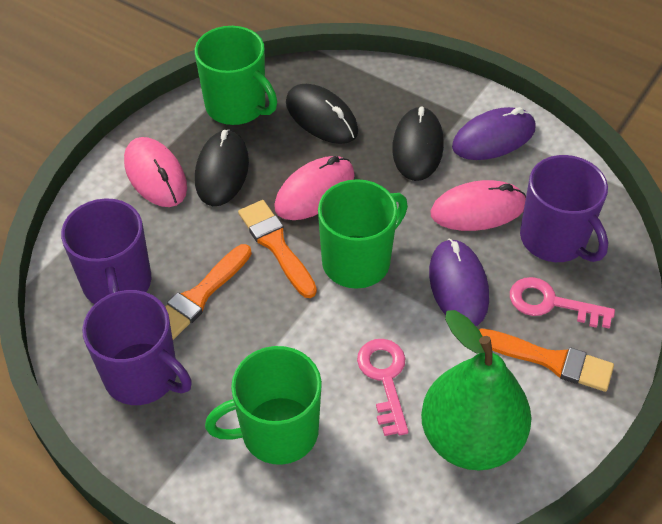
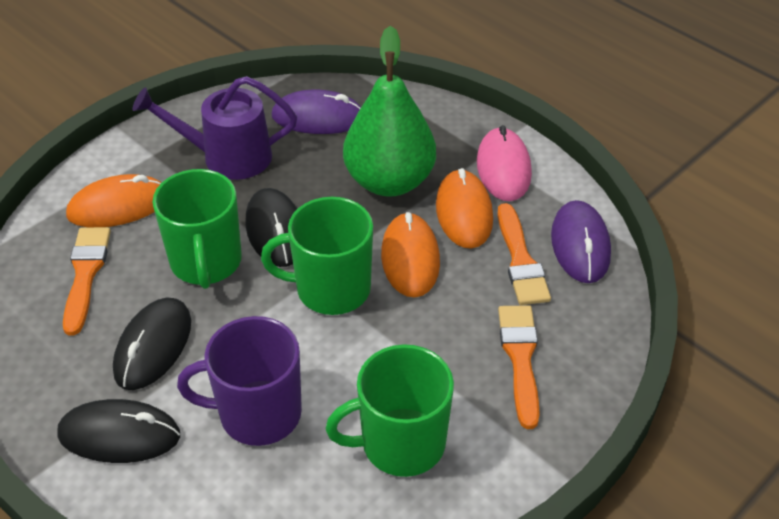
orange mouse: none = 0 -> [66,174,162,227] [381,212,440,297] [436,168,493,249] = 3
pink key: [357,339,409,436] [510,277,615,328] = 2 -> none = 0
pink mouse: [124,137,187,207] [274,156,355,220] [431,180,526,231] = 3 -> [477,125,532,201] = 1
purple mug: [61,198,151,304] [82,290,192,405] [520,155,608,262] = 3 -> [177,316,302,446] = 1
purple watering can: none = 0 -> [132,76,297,180] = 1

